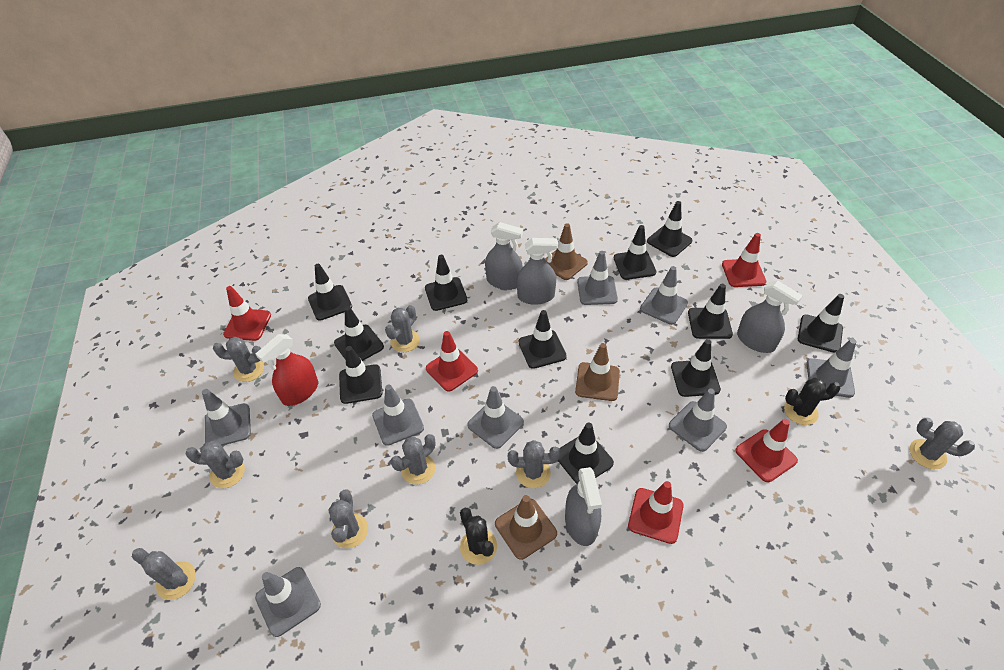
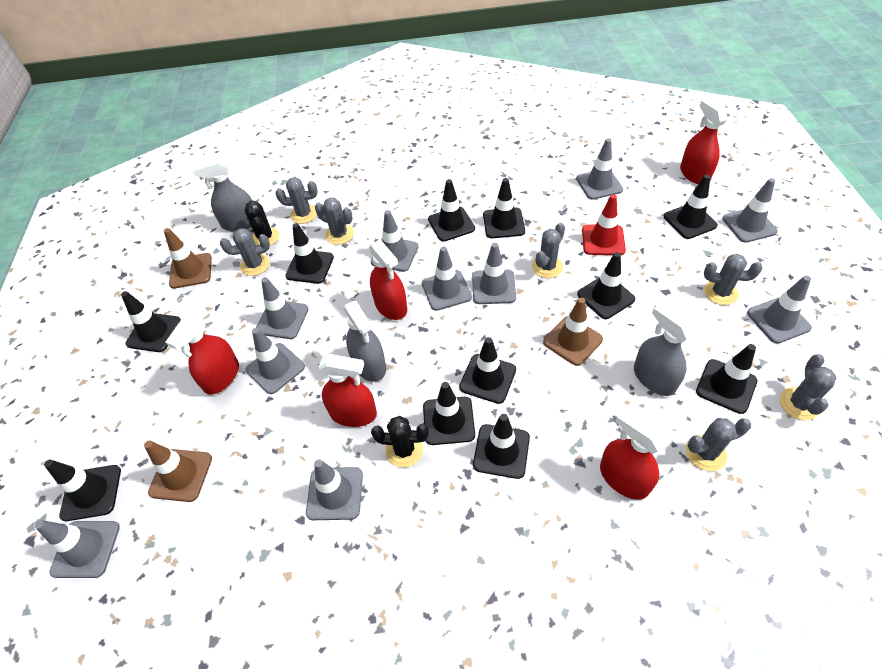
grey cactus: [132,548,196,600] [185,441,245,488] [213,337,264,382] [328,490,368,549] [385,305,420,352] [391,434,436,485] [508,440,560,488] [910,418,975,469] = 8 -> [220,228,270,276] [276,177,318,224] [315,198,354,245] [532,223,565,278] [686,418,751,471] [704,254,762,305] [780,354,836,420] = 7
grey spray bottle: [485,222,523,290] [517,238,558,305] [565,467,602,546] [737,281,803,353] = 4 -> [193,159,252,232] [344,301,386,382] [634,303,694,396] = 3
grey traffic cone: [202,389,251,446] [255,567,321,637] [372,385,424,446] [467,386,524,449] [577,251,618,305] [640,266,688,325] [669,388,727,452] [806,339,856,398] = 8 -> [35,520,120,578] [246,328,305,394] [256,277,308,339] [306,459,363,520] [371,210,418,272] [422,247,472,311] [472,243,516,304] [576,138,623,200] [722,178,778,243] [747,275,812,344] = 10
red spray bottle: [256,334,318,406] = 1 -> [166,314,239,395] [318,354,377,427] [369,240,407,320] [600,409,665,500] [680,99,727,184] = 5
red traffic cone: [223,286,271,341] [426,331,478,392] [628,481,683,544] [722,233,766,287] [735,419,798,482] = 5 -> [582,194,626,255] = 1

